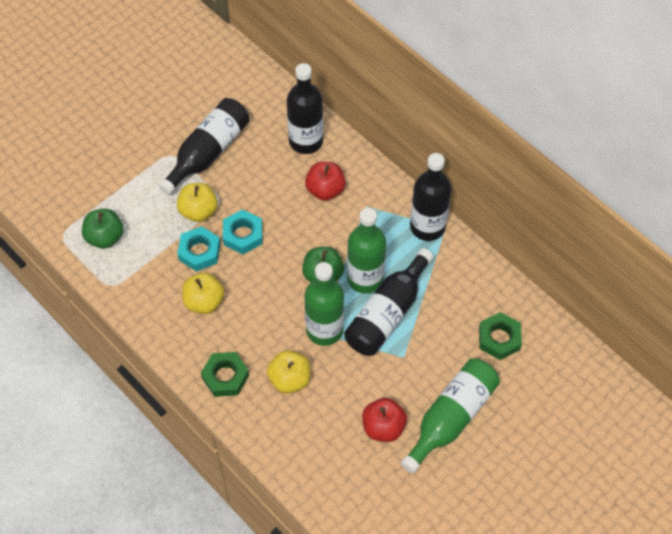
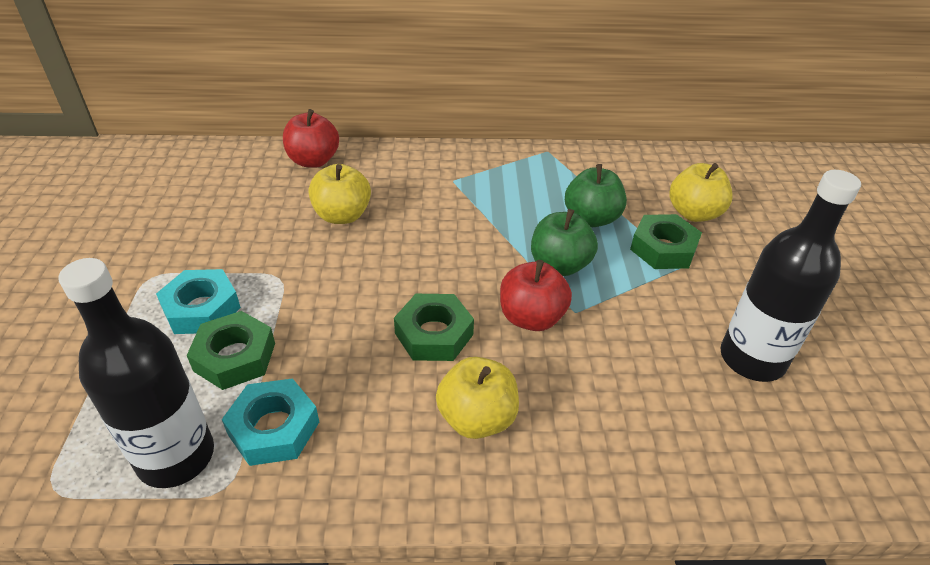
black bottle: [158,98,249,195] [287,63,323,154] [344,248,434,356] [410,153,451,241] = 4 -> [59,258,214,488] [720,170,861,382] = 2
green bottle: [305,262,344,346] [347,208,386,294] [401,359,500,473] = 3 -> none = 0
green nut: [201,352,249,397] [479,312,522,360] = 2 -> [187,311,275,390] [394,294,474,361] [630,214,702,269] = 3

